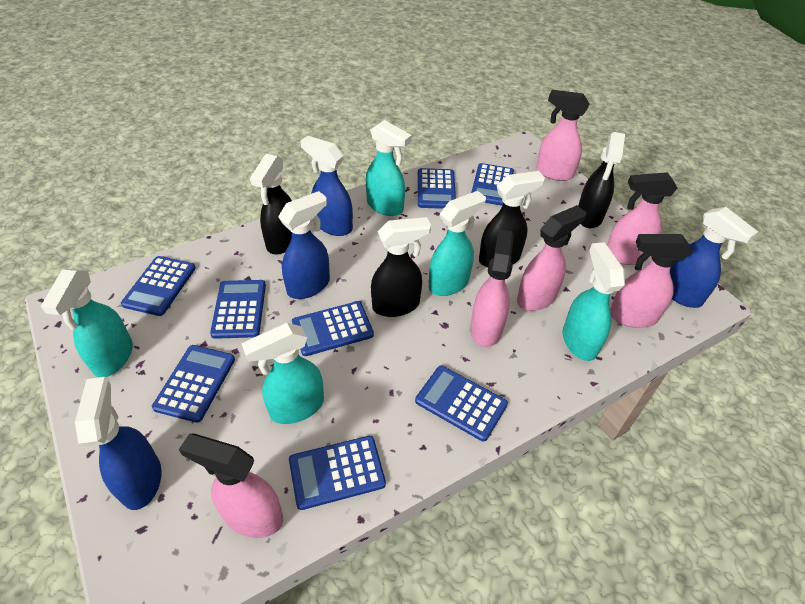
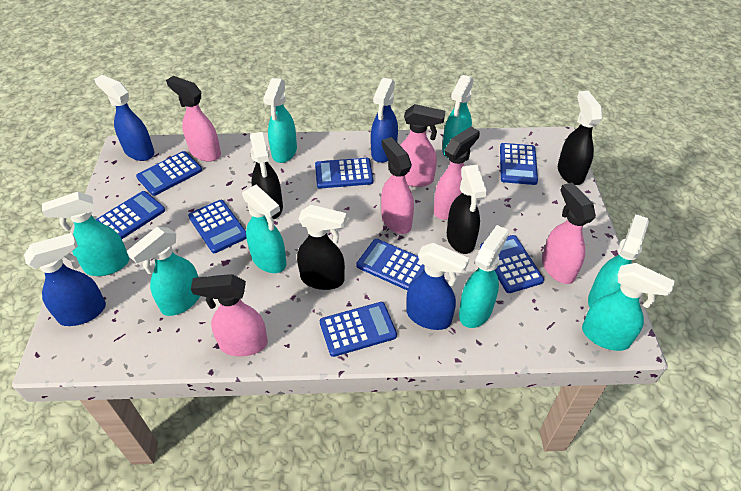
turquoise spray bottle: [41,269,133,377] [241,323,324,424] [366,120,412,216] [429,191,486,296] [563,242,625,361] = 5 -> [42,192,129,276] [127,227,200,316] [242,185,287,273] [263,78,297,163] [442,75,474,159] [459,225,509,328] [582,263,675,351] [588,214,649,307] = 8

